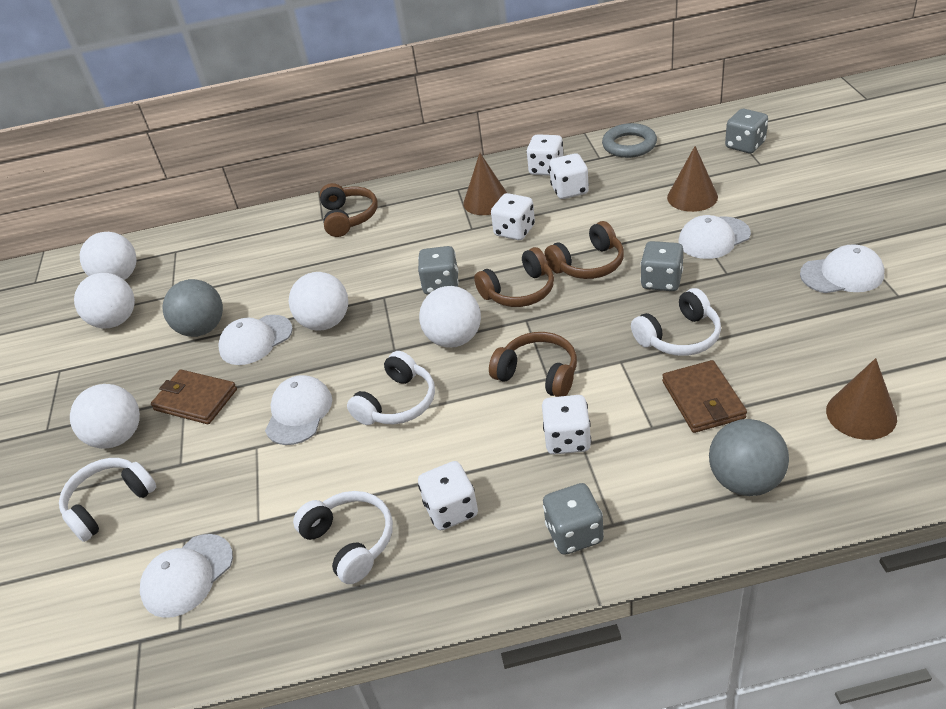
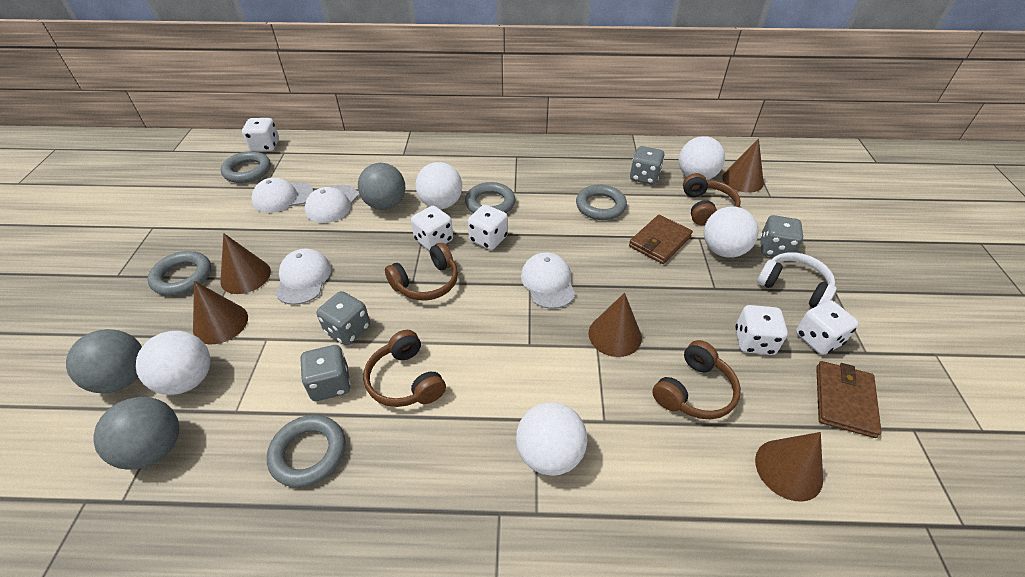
brown cone: [463,153,507,215] [667,146,718,212] [826,358,897,440] = 3 -> [193,281,248,344] [220,233,271,294] [588,293,642,357] [722,138,764,193] [755,432,823,502] = 5
grey ball: [162,279,223,337] [709,419,789,496] = 2 -> [66,329,142,393] [93,397,179,470] [358,163,405,210] = 3
grey ring: [602,123,657,158] = 1 -> [147,251,211,296] [221,151,271,183] [267,415,345,488] [465,182,515,213] [576,184,627,220] = 5
white cap: [140,534,233,618] [218,315,293,365] [265,375,332,445] [678,215,751,259] [800,244,884,293] = 5 -> [252,178,314,213] [275,249,331,305] [305,185,358,223] [521,252,575,309] = 4
white headphones: [59,458,156,542] [293,491,393,584] [347,351,435,425] [631,288,721,356] = 4 -> [757,252,836,308] = 1

